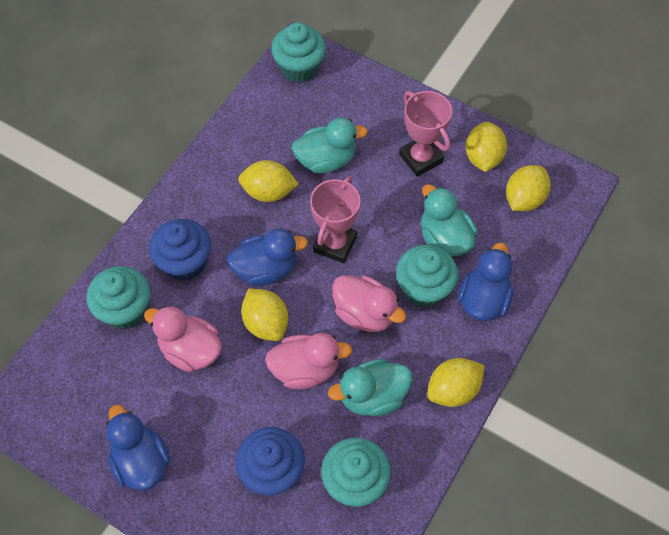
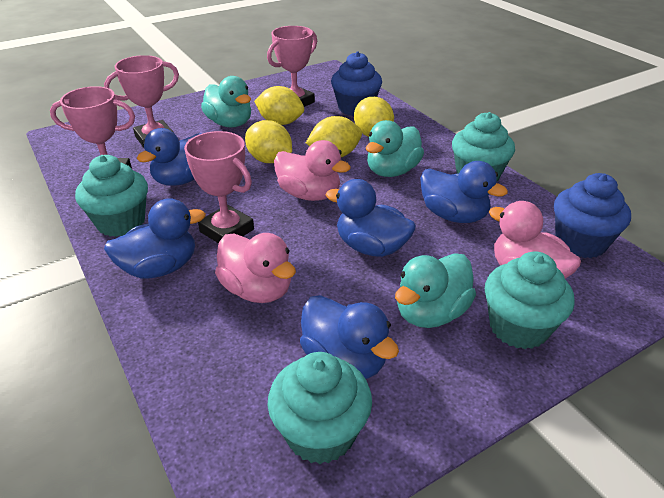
blue duck: [106,404,170,490] [227,229,308,286] [458,243,513,321] = 3 -> [104,198,206,279] [137,128,203,186] [300,295,399,379] [326,179,416,257] [420,161,508,223] = 5
pink trophy: [310,176,360,263] [399,91,452,177] = 2 -> [50,86,135,168] [104,55,179,148] [184,131,254,244] [267,26,317,107] = 4
yellow lemon: [238,160,298,202] [241,288,288,341] [427,358,485,407] [466,122,507,172] [506,165,551,211] = 5 -> [245,120,292,163] [254,86,304,125] [306,116,362,157] [354,97,394,137] = 4

